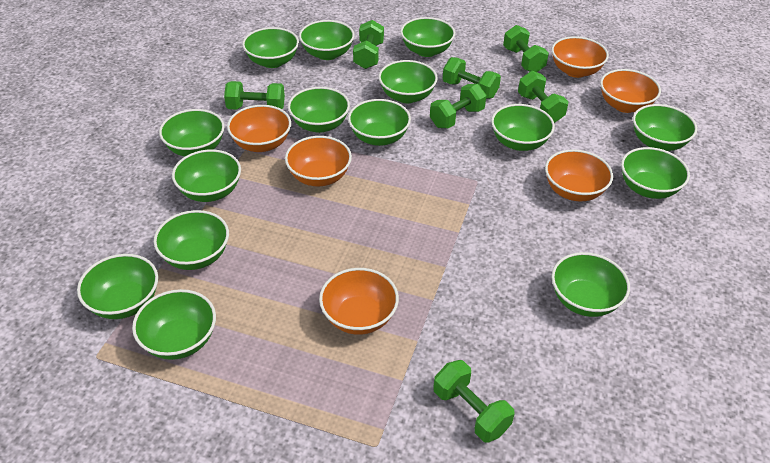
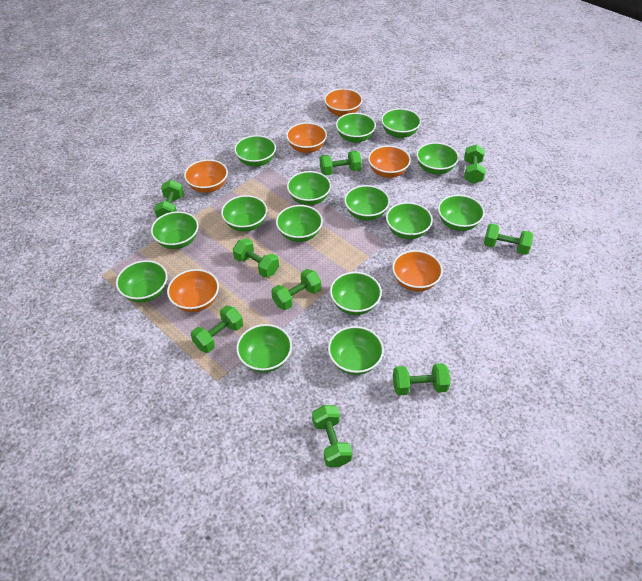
green dumbbell: [224,81,285,110] [353,20,384,69] [430,84,487,128] [433,360,515,443] [443,57,501,99] [503,25,549,72] [518,71,568,123] = 7 -> [154,180,183,218] [191,306,243,353] [233,238,279,277] [271,269,321,310] [312,405,353,467] [320,151,362,176] [393,363,450,396] [464,145,486,184] [484,224,533,255] = 9

